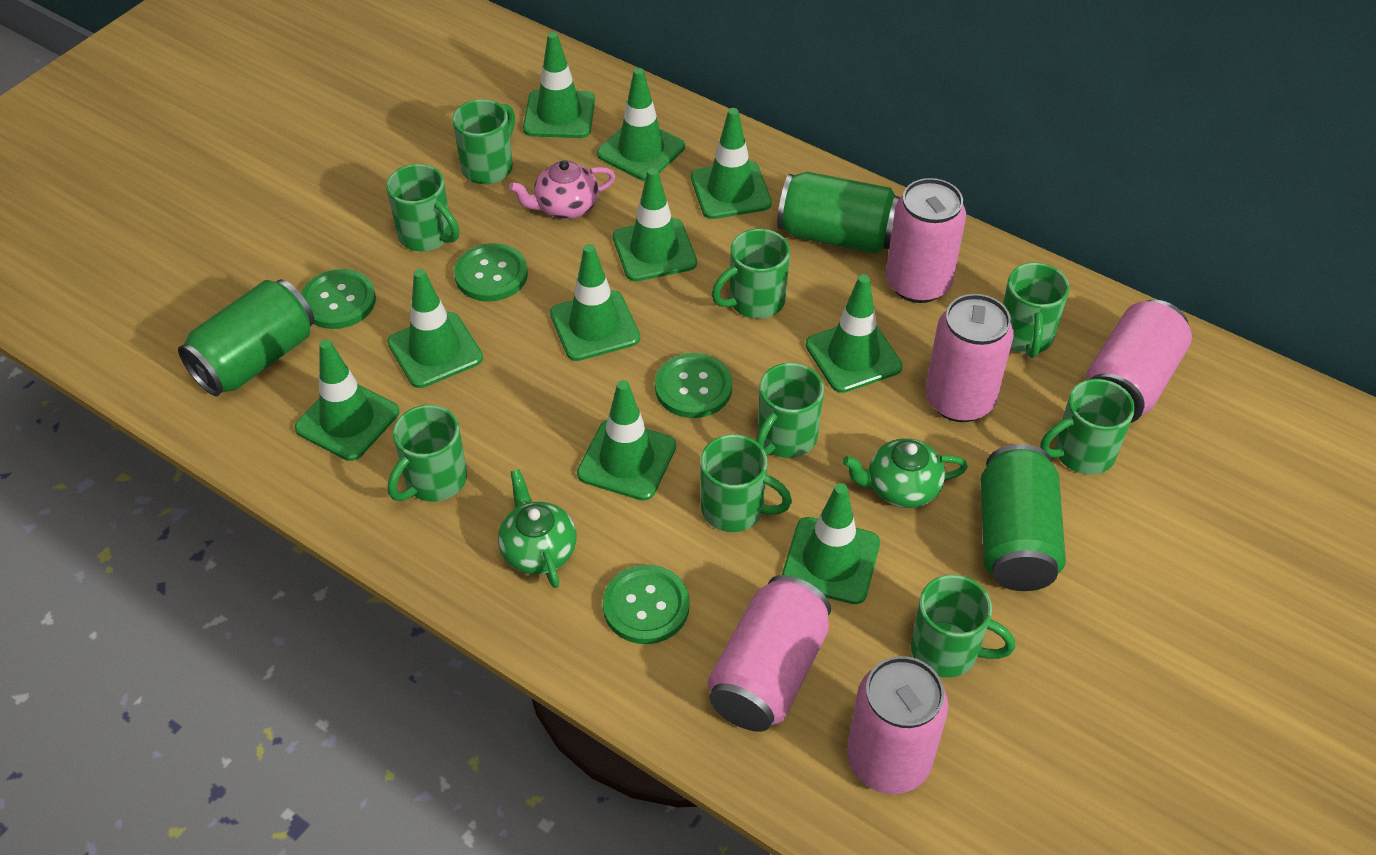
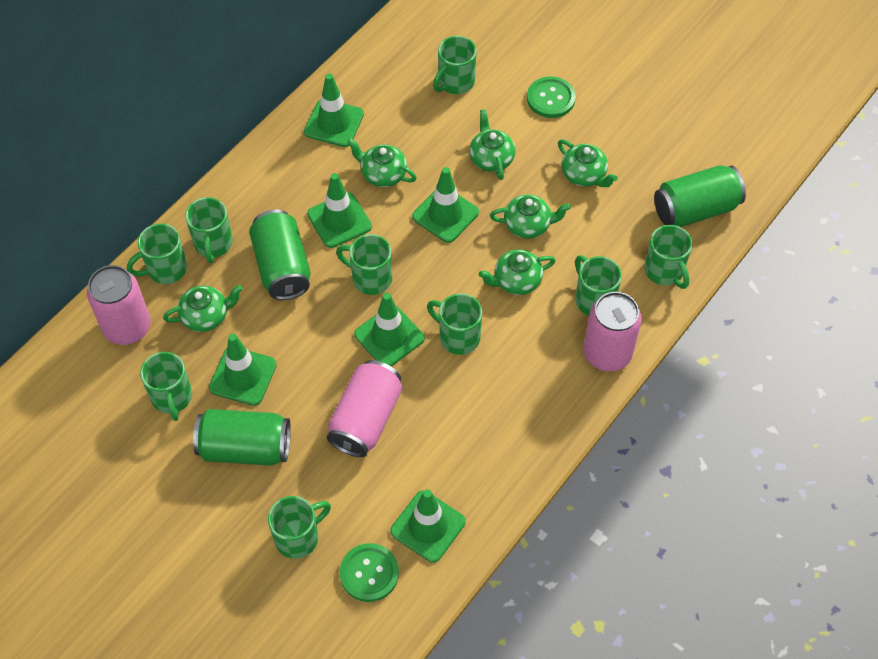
green button: [301,269,376,329] [454,243,528,302] [603,565,689,644] [655,353,732,418] = 4 -> [340,543,399,602] [527,76,576,118] = 2
green teapot: [498,469,577,588] [842,438,968,508] = 2 -> [163,285,243,332] [347,138,417,187] [469,109,515,180] [479,250,556,295] [490,194,571,239] [558,139,618,187] = 6
green traffic cone: [295,340,399,461] [387,269,483,388] [523,32,595,138] [550,244,640,361] [577,380,676,501] [597,68,685,181] [613,168,697,281] [691,108,772,219] [782,483,880,604] [806,274,903,393] = 10 -> [209,334,277,406] [304,74,364,147] [307,173,372,248] [354,293,425,366] [390,489,466,563] [412,167,479,243] = 6
pink can: [708,575,831,732] [847,656,948,794] [886,178,966,303] [925,294,1014,422] [1086,300,1192,423] = 5 -> [87,265,151,345] [327,360,403,457] [583,292,642,372] = 3
pink teapot: [509,160,616,219] = 1 -> none = 0

